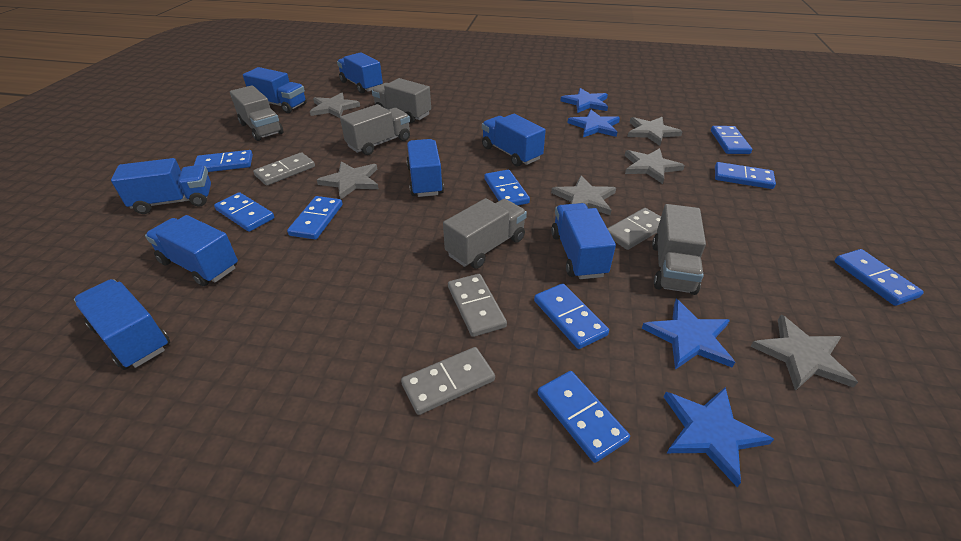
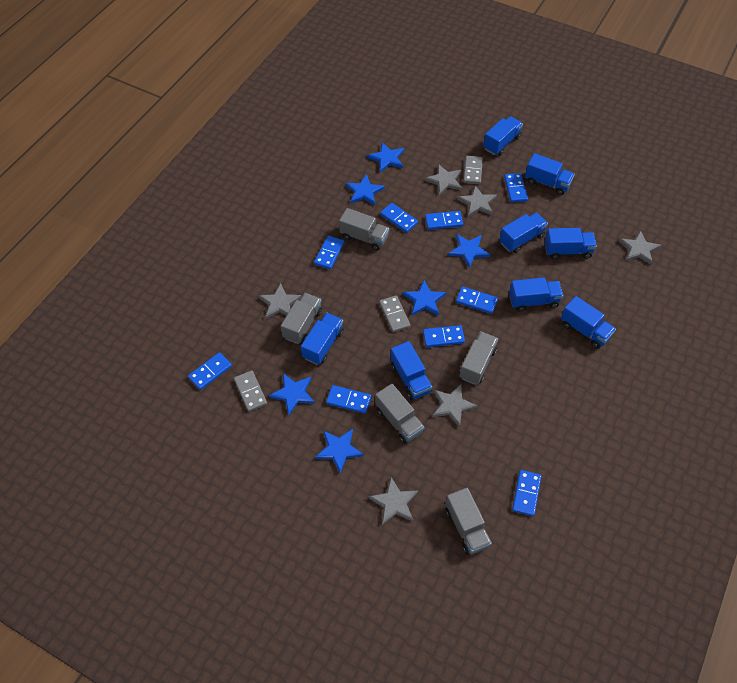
blue star: [560,88,608,113] [568,110,620,137] [642,299,735,370] [664,387,774,487] = 4 -> [269,373,315,415] [315,429,364,473] [345,174,385,205] [367,142,404,172] [403,280,446,316] [448,234,490,268] = 6
grey domino: [253,152,315,185] [401,347,495,415] [448,274,507,337] [607,208,661,250] = 4 -> [234,371,267,412] [379,295,411,332] [463,156,483,184] = 3

